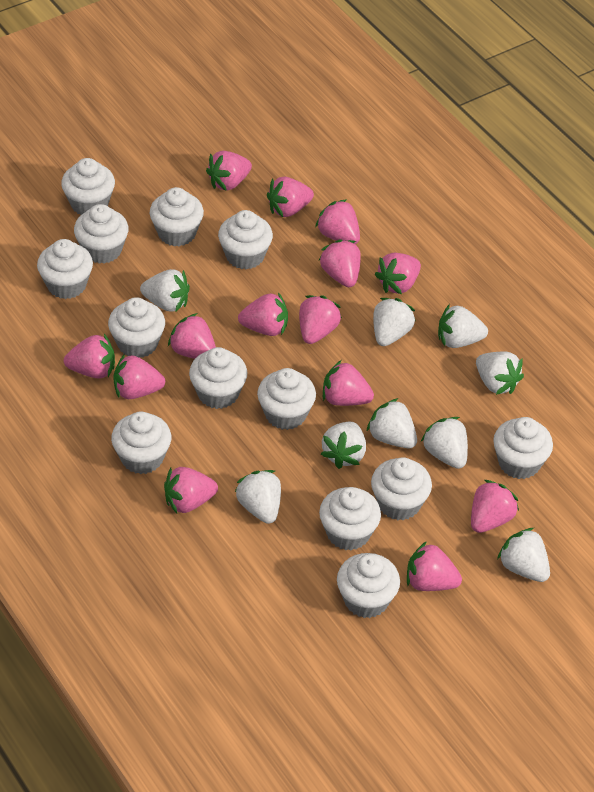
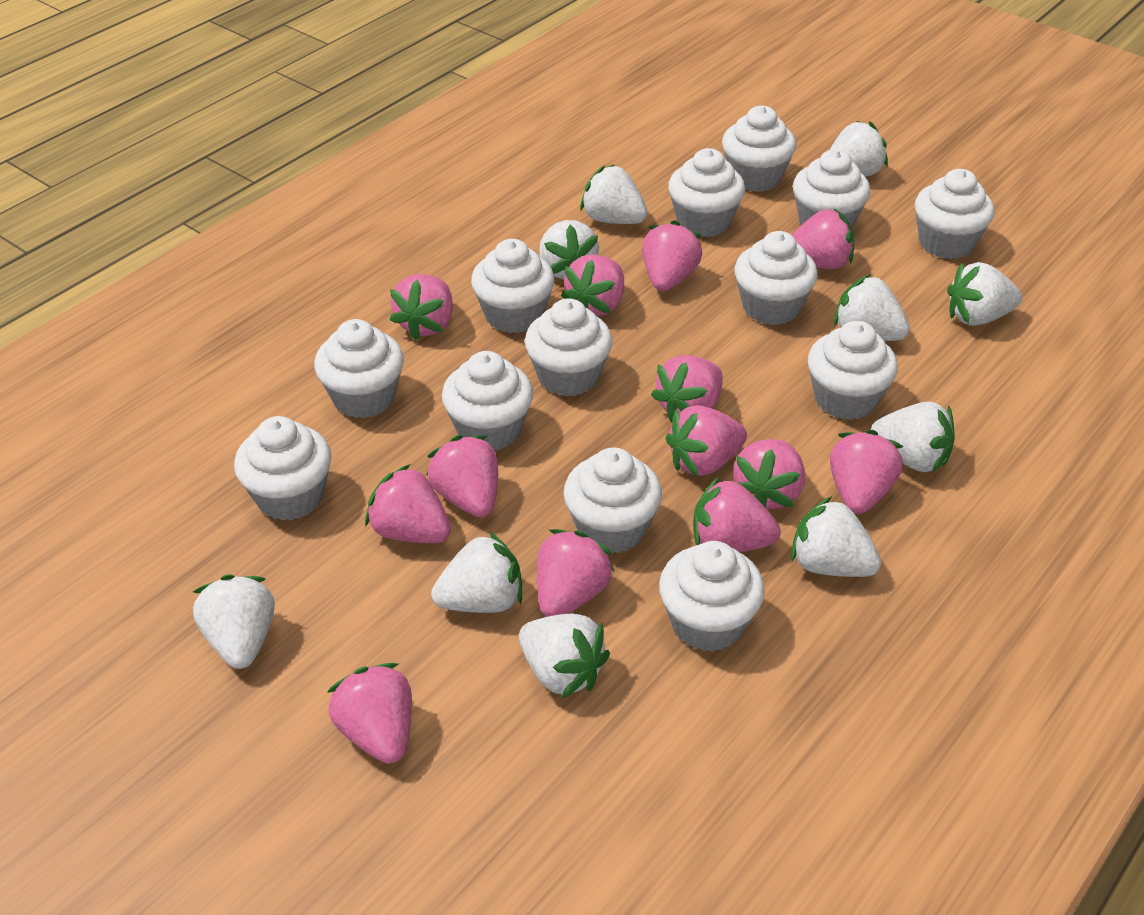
pink strawberry: [64,334,115,379] [113,354,165,399] [164,467,218,513] [168,313,216,359] [206,151,252,191] [238,292,288,336] [267,177,314,217] [299,295,342,344] [315,199,360,244] [319,239,361,287] [323,360,374,406] [375,253,421,294] [407,541,462,591] [471,480,519,533] = 14 -> [327,663,412,764] [365,464,451,543] [390,274,453,340] [426,435,498,517] [537,529,615,617] [561,254,624,316] [642,220,702,291] [651,355,723,423] [666,405,747,476] [693,477,781,552] [733,439,805,509] [792,208,854,269] [830,430,904,514] = 13
white strawberry: [140,269,190,312] [235,470,281,524] [321,422,366,469] [366,398,417,448] [373,298,416,346] [421,417,468,469] [438,304,488,348] [476,352,524,395] [497,528,550,582] = 9 -> [193,575,275,669] [431,532,522,613] [519,614,610,698] [539,220,599,279] [580,165,648,224] [791,496,881,577] [830,121,888,177] [834,274,910,341] [871,402,955,473] [947,262,1022,326] = 10

